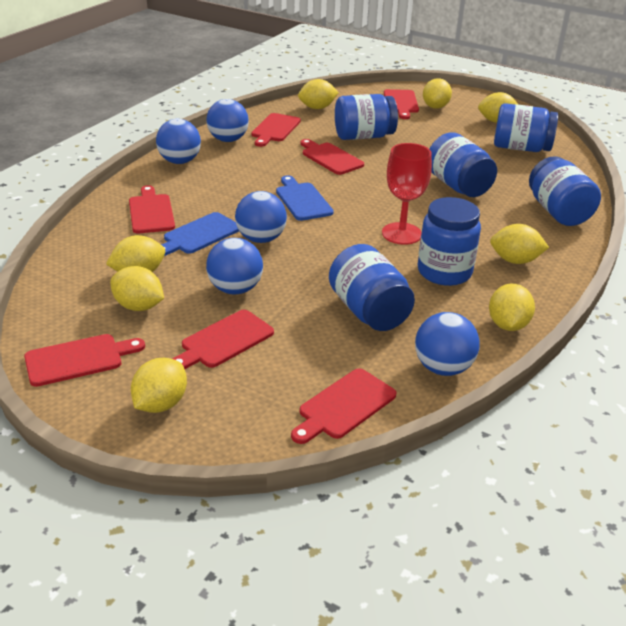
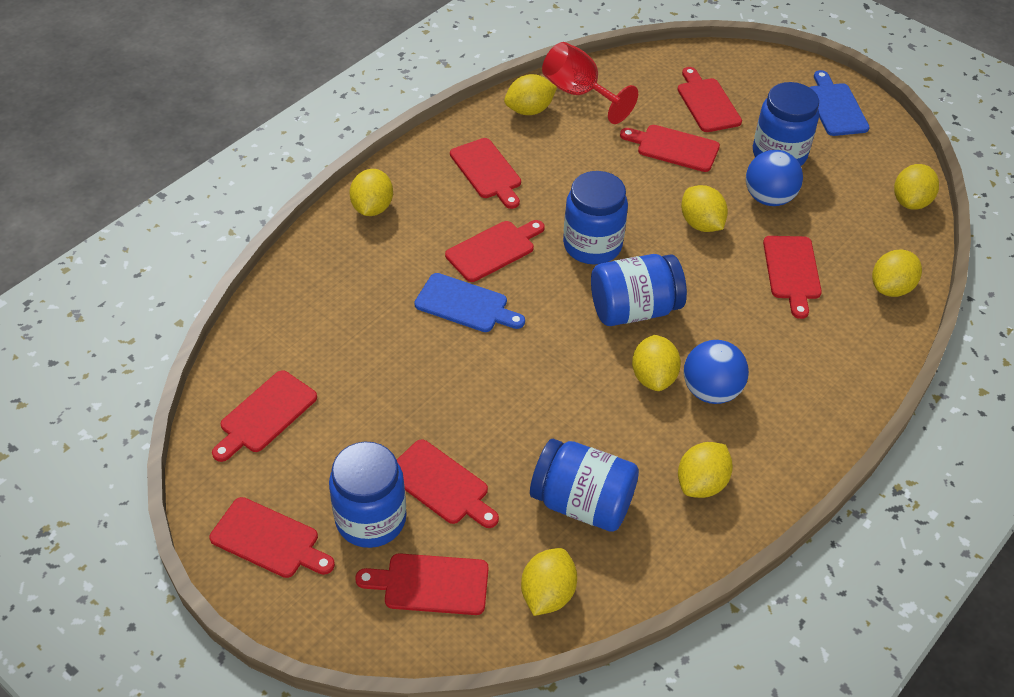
blue ball: [156,119,201,164] [206,99,249,142] [206,238,263,294] [235,191,287,243] [415,312,480,376] = 5 -> [684,340,749,404] [746,150,803,206] = 2
blue jar: [329,244,415,331] [335,94,398,140] [418,197,481,286] [430,132,497,197] [494,103,558,152] [529,156,601,226] = 6 -> [329,442,407,548] [530,439,639,532] [563,171,628,265] [591,254,687,326] [753,82,819,166] = 5
red cutting board: [24,334,145,387] [129,185,175,233] [172,310,274,369] [251,113,301,147] [291,368,396,444] [300,139,364,175] [384,89,419,119] = 7 -> [209,497,335,578] [212,370,317,462] [355,553,489,615] [397,439,499,528] [445,220,544,282] [450,138,521,209] [620,125,720,172] [677,67,742,132] [763,236,822,319] = 9

